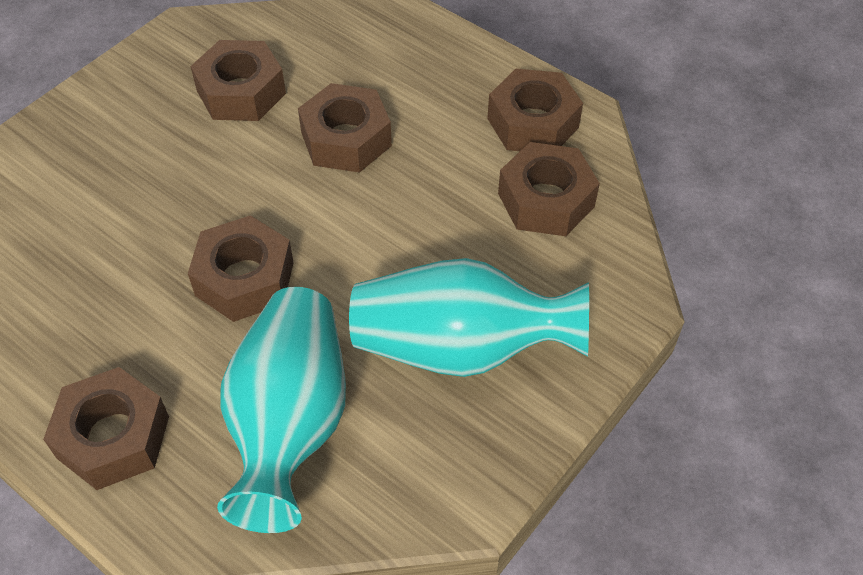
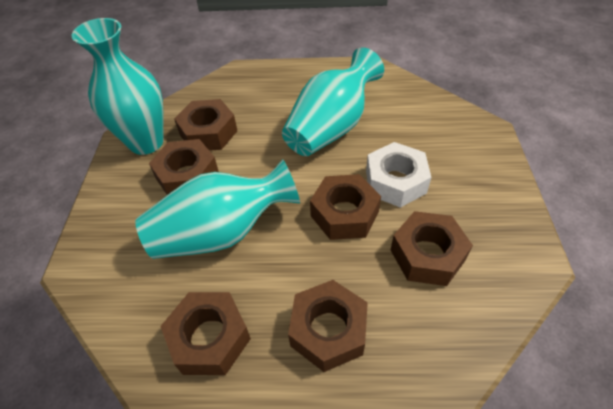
turquoise vase: [217,287,346,533] [349,258,589,377] = 2 -> [71,18,164,155] [135,159,300,259] [282,47,384,156] = 3
white nut: none = 0 -> [366,142,431,208] = 1

